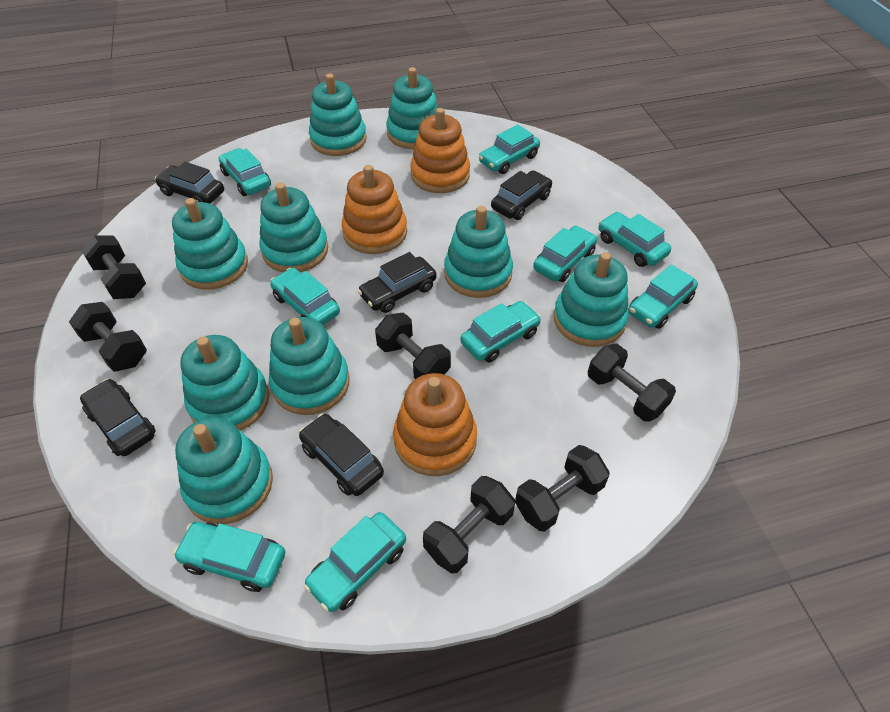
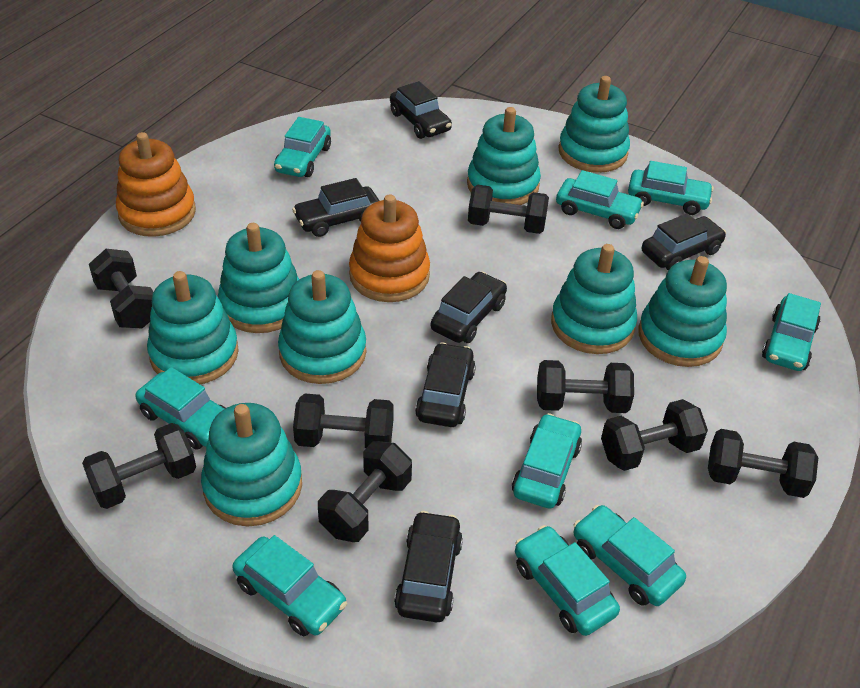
black car: [80,379,156,456] [155,162,224,204] [299,414,384,496] [358,252,437,313] [491,170,552,220] = 5 -> [292,178,379,237] [390,81,452,139] [394,511,463,622] [415,342,476,427] [431,272,507,343] [642,213,726,271] = 6
black dumbbell: [69,302,147,372] [81,235,146,299] [375,312,451,379] [423,476,515,573] [515,445,610,532] [588,344,676,422] = 6 -> [82,423,196,509] [89,249,153,328] [293,394,394,448] [318,441,412,542] [468,185,549,234] [537,360,634,413] [601,399,708,471] [708,429,818,498] = 8
orange stacking toy: [341,165,407,254] [393,373,477,476] [410,108,470,193] = 3 -> [116,132,196,237] [349,194,430,302] = 2
turquoise stacking toy: [172,198,248,290] [175,417,273,524] [180,335,269,431] [259,183,328,272] [269,317,350,415] [309,74,367,156] [386,67,438,149] [444,206,513,298] [554,252,629,347] = 9 -> [147,271,239,384] [201,403,302,526] [218,223,300,333] [278,270,366,384] [467,107,541,205] [551,244,637,354] [559,76,630,173] [638,256,727,367] = 8

